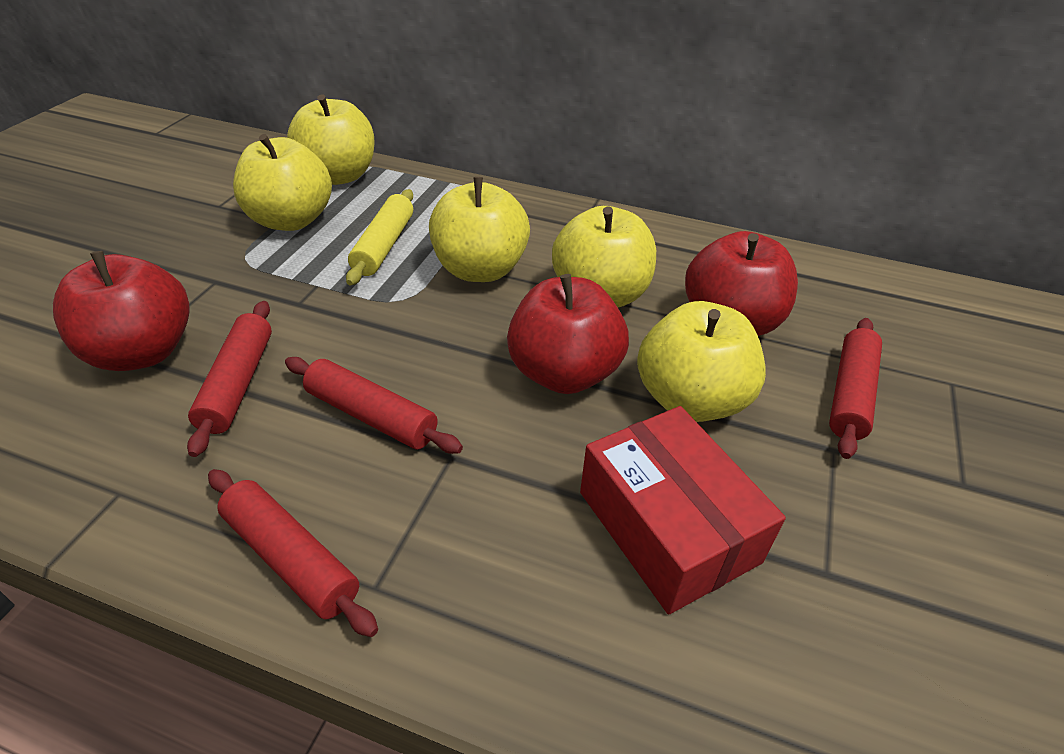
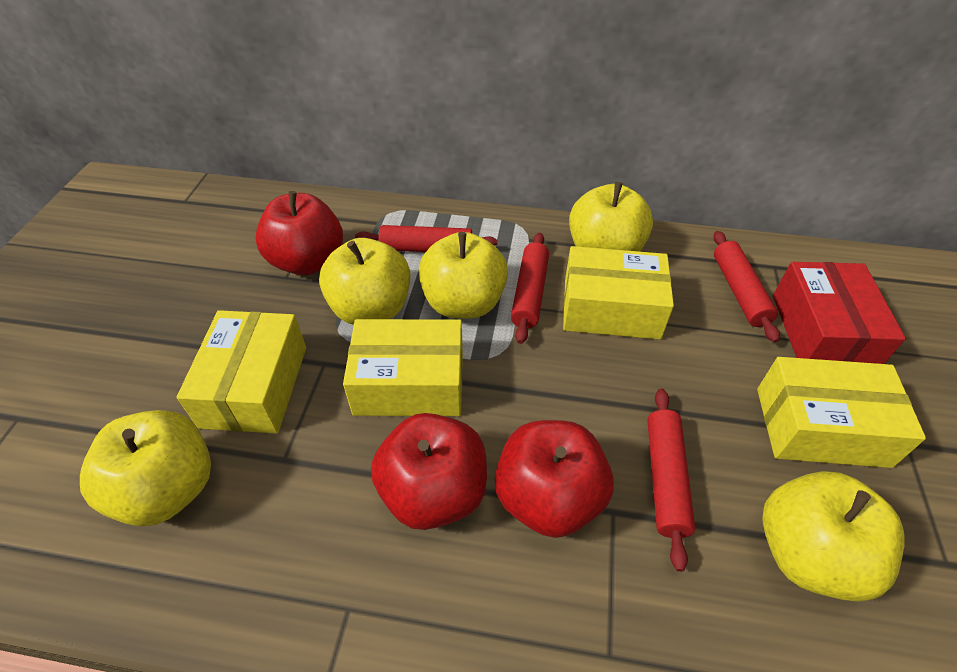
yellow box: none = 0 -> [177,310,306,433] [343,319,463,416] [563,246,674,339] [757,357,926,468] = 4
yellow rolling pin: [346,189,413,285] = 1 -> none = 0

